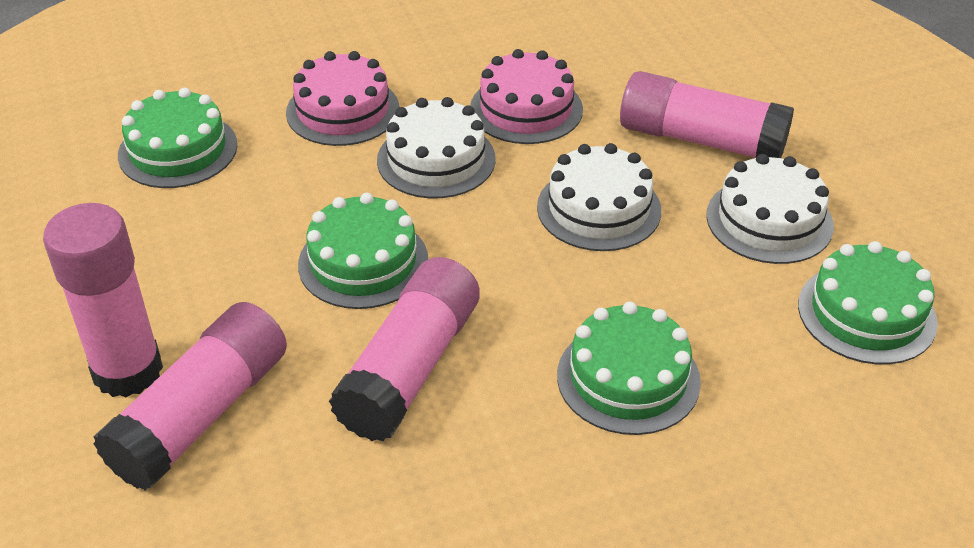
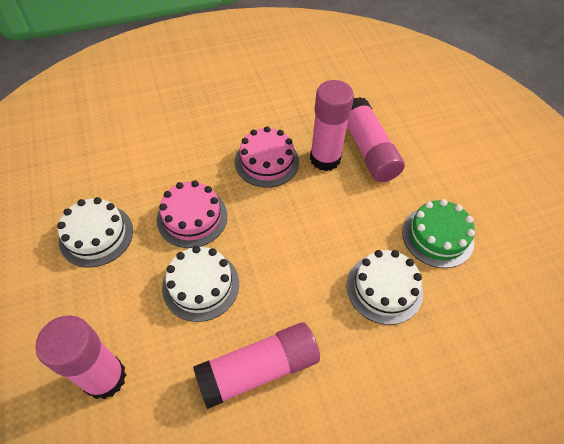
green cake: [118,88,237,188] [298,193,428,309] [557,302,701,435] [798,241,938,364] = 4 -> [402,199,475,268] = 1

